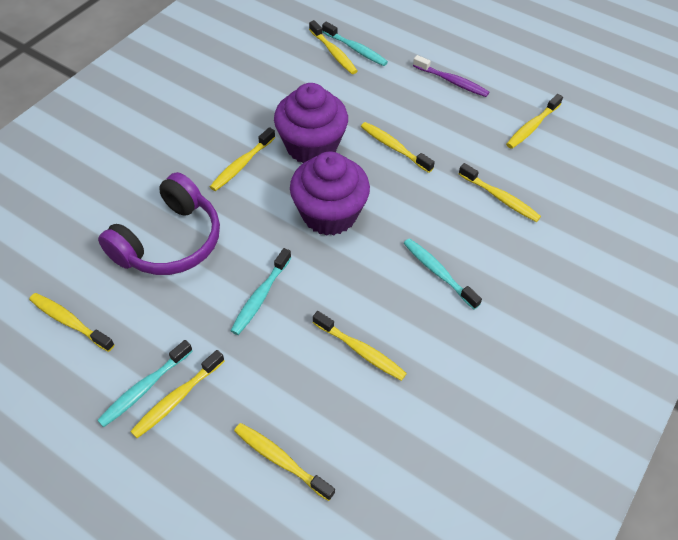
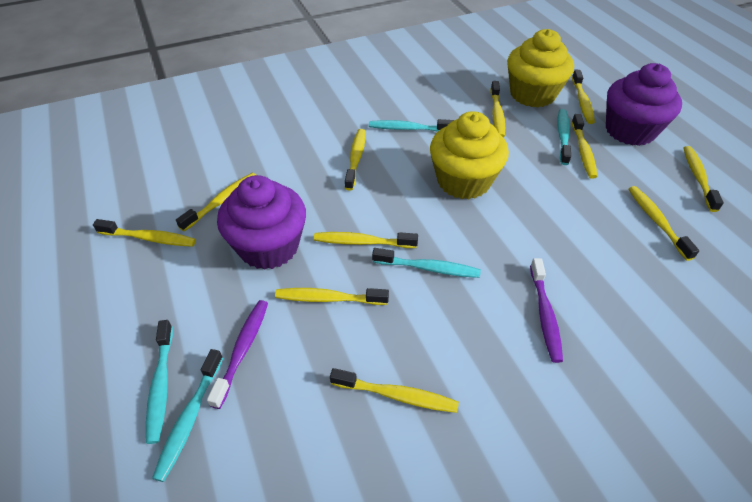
purple headphones: [98,172,220,275] = 1 -> none = 0
purple toothbrush: [413,55,489,97] = 1 -> [207,300,268,409] [530,258,563,363] = 2
turquoise toothbrush: [97,340,192,427] [230,248,291,335] [322,22,388,66] [404,238,482,309] = 4 -> [146,320,173,444] [152,349,223,482] [369,119,454,132] [372,248,481,278] [557,109,571,165] = 5
yellow cupcake: none = 0 -> [430,111,509,199] [507,29,574,108] = 2
yellow toothbrush: [29,293,115,352] [130,350,224,438] [210,127,276,191] [234,423,335,501] [309,20,357,74] [313,311,407,381] [361,122,435,173] [459,163,541,222] [506,94,563,149] = 9 -> [93,219,196,247] [176,173,256,231] [275,288,389,305] [314,232,418,248] [330,368,459,413] [345,129,366,190] [490,81,505,137] [572,70,595,124] [572,114,597,179] [629,186,699,261] [683,146,724,212] = 11

